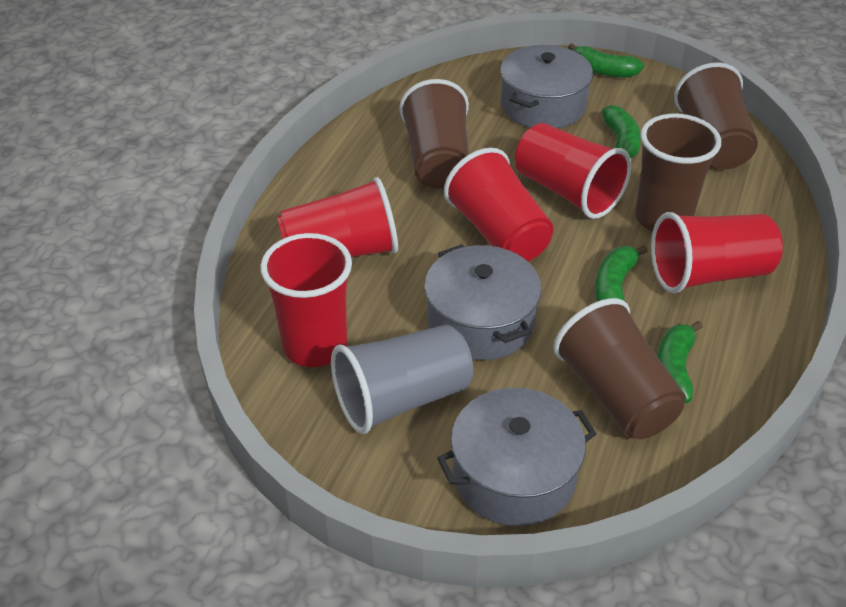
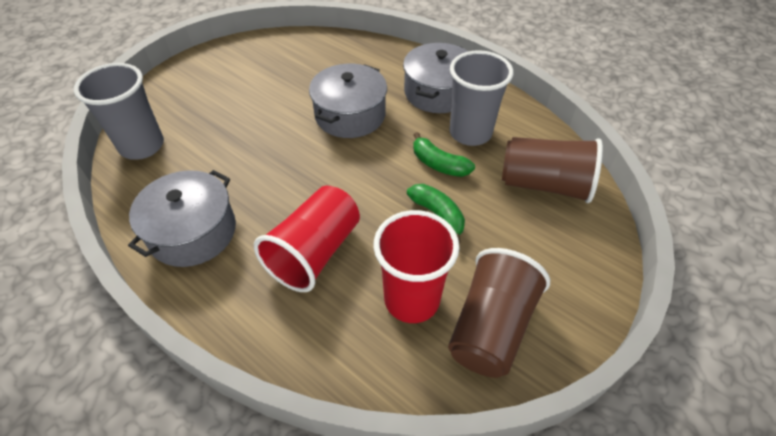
brown cup: [400,79,469,189] [553,298,686,439] [635,114,721,232] [674,62,758,170] = 4 -> [448,248,550,378] [502,137,603,203] = 2
green banana: [568,43,644,77] [595,245,648,302] [602,105,641,158] [657,321,703,403] = 4 -> [407,184,465,244] [413,132,475,177] = 2
grey cup: [331,325,473,434] = 1 -> [74,63,164,160] [449,50,514,146] = 2
red cup: [260,233,352,367] [277,177,398,257] [444,148,553,261] [515,123,631,219] [651,212,783,293] = 5 -> [254,186,360,292] [374,210,460,323] = 2

